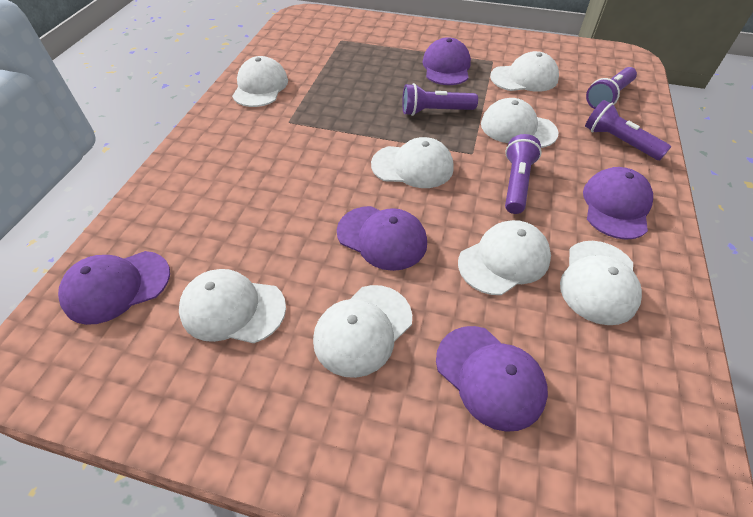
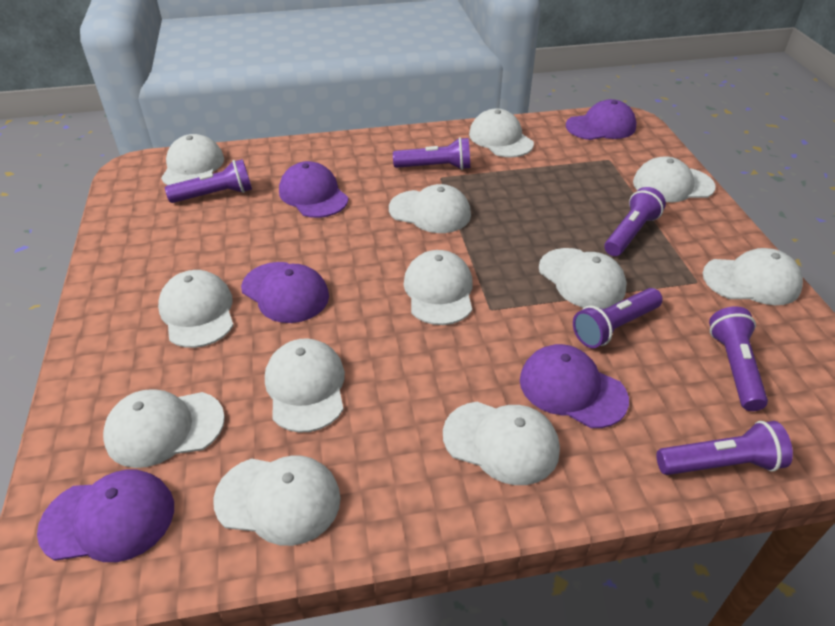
purple flashlight: [402,83,478,116] [505,134,542,214] [585,100,671,160] [586,67,637,109] = 4 -> [165,159,252,203] [393,137,470,170] [573,288,663,348] [604,187,666,256] [657,421,793,475] [709,306,768,411] = 6
white cap: [179,269,286,343] [232,56,288,107] [313,285,412,378] [371,137,454,188] [458,220,551,295] [481,98,559,148] [490,51,559,92] [560,241,642,325] = 8 -> [103,389,225,468] [158,270,234,348] [161,134,224,185] [213,455,341,546] [265,338,345,433] [389,184,471,233] [404,250,473,325] [443,402,560,485] [469,108,534,158] [539,248,627,309] [633,156,716,202] [703,248,803,305] = 12

